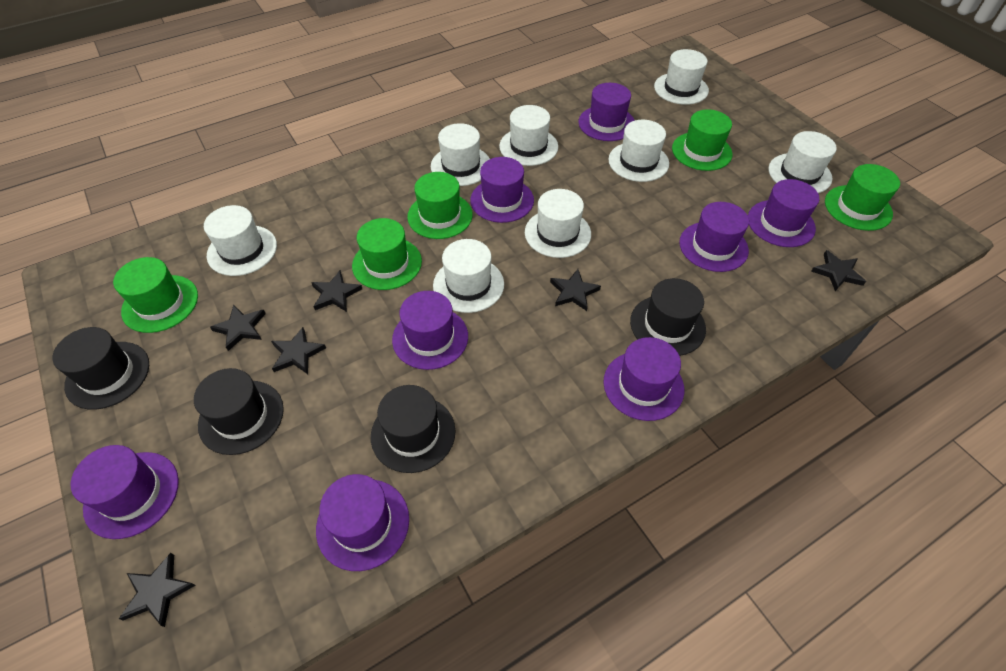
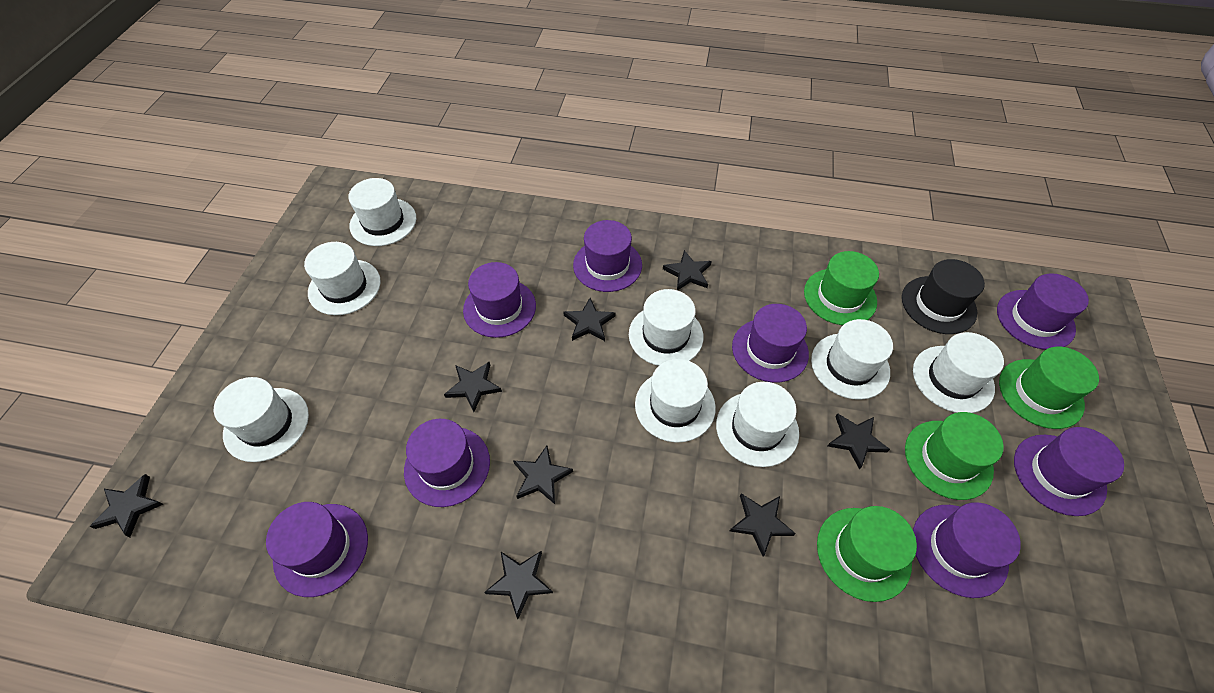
black hat: [52,327,149,410] [194,368,284,455] [371,385,456,473] [630,278,706,356] = 4 -> [902,259,985,334] = 1
black star: [119,553,196,627] [210,305,266,351] [271,327,326,374] [311,270,362,312] [550,269,601,311] [811,250,866,291] = 6 -> [90,474,164,537] [444,362,502,412] [485,551,553,619] [513,446,573,504] [563,298,615,341] [663,250,712,290] [730,493,796,557] [828,413,890,470] = 8
green hat: [113,257,198,333] [352,218,422,290] [407,172,473,239] [672,109,733,171] [825,164,900,231] = 5 -> [804,251,879,325] [817,506,917,602] [905,412,1004,500] [999,347,1099,429] = 4

